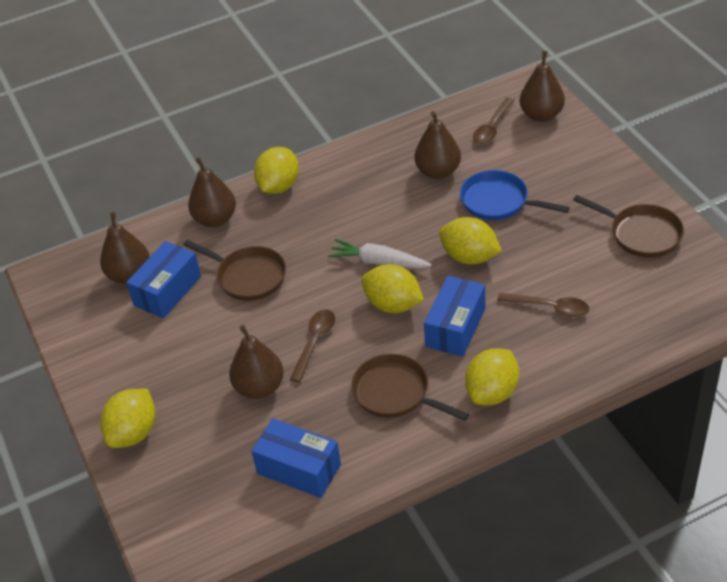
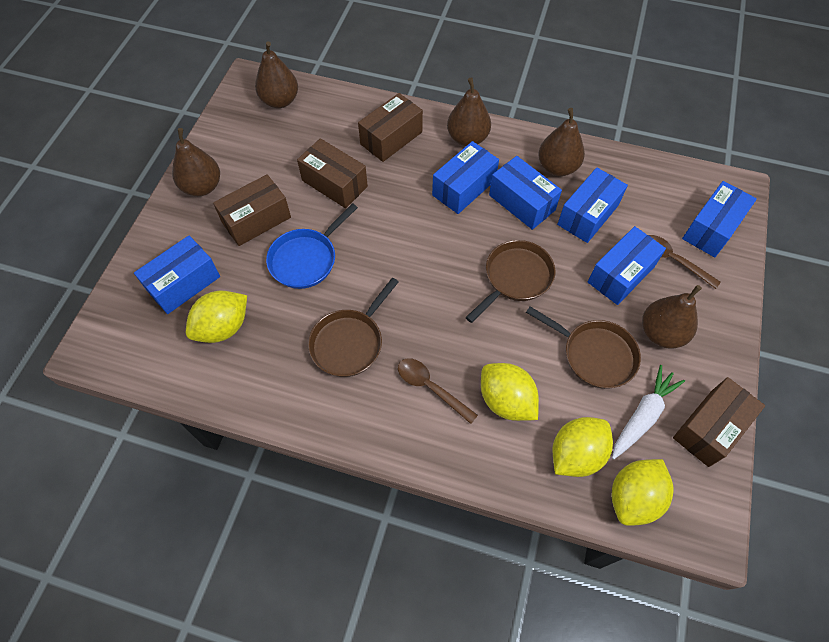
blue box: [126,241,201,318] [251,418,341,498] [424,275,485,357] = 3 -> [134,235,220,314] [432,141,499,214] [489,156,562,230] [557,167,628,243] [588,226,666,305] [682,181,757,257] = 6
brown box: none = 0 -> [213,174,291,246] [297,138,368,208] [358,93,423,162] [673,377,765,467] = 4
brown spoon: [290,309,335,383] [473,98,515,144] [497,293,589,317] = 3 -> [398,358,478,424] [649,235,721,289] = 2
yellow lemon: [100,389,156,448] [254,147,299,194] [361,264,424,313] [439,217,502,264] [465,348,519,406] = 5 -> [186,291,247,343] [481,363,539,421] [552,417,613,477] [612,459,673,526] = 4

